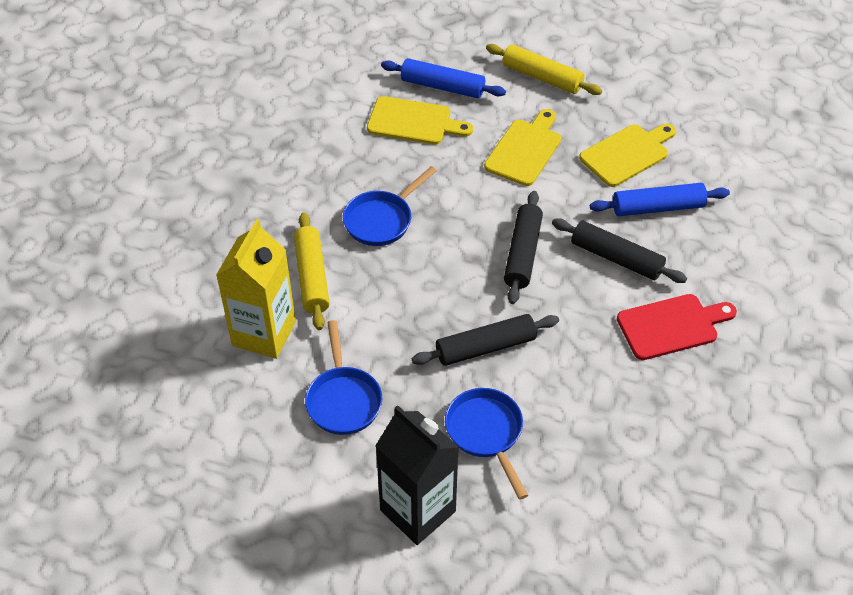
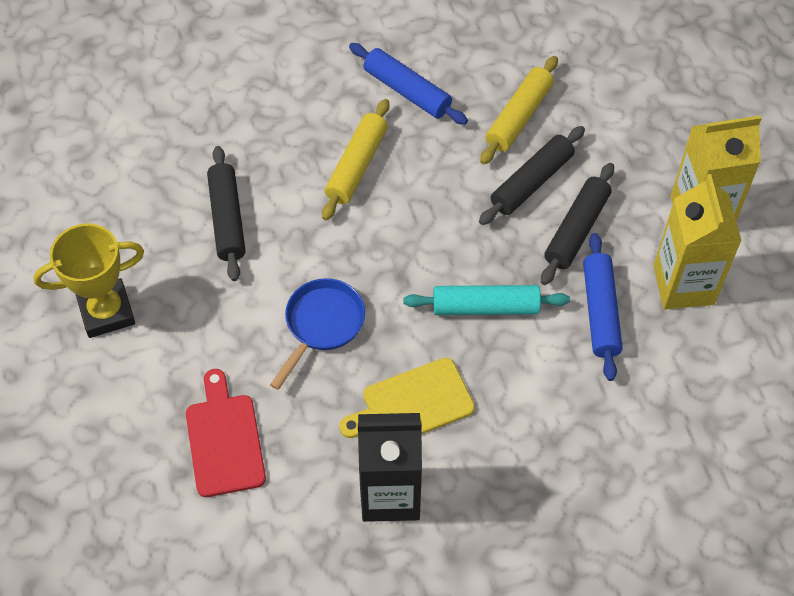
blue pan: [305,320,382,435] [343,166,437,246] [445,388,528,500] = 3 -> [270,278,365,390] = 1
turquoise rolling pin: none = 0 -> [403,285,570,315] = 1
yellow carton: [216,219,296,359] = 1 -> [653,174,741,309] [671,115,762,221] = 2
yellow cutting board: [367,96,473,145] [484,109,561,186] [579,124,676,187] = 3 -> [339,358,475,438] = 1
yellow trophy: none = 0 -> [33,224,144,338] = 1

